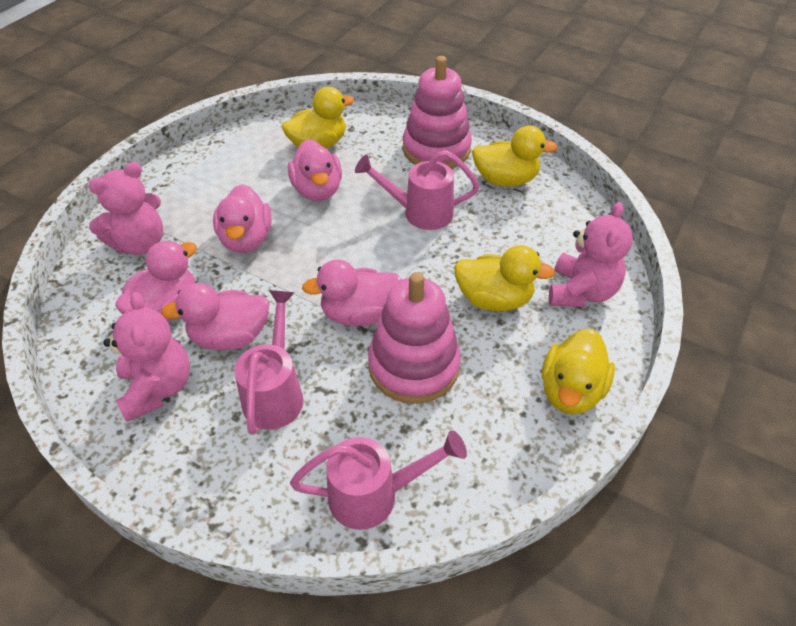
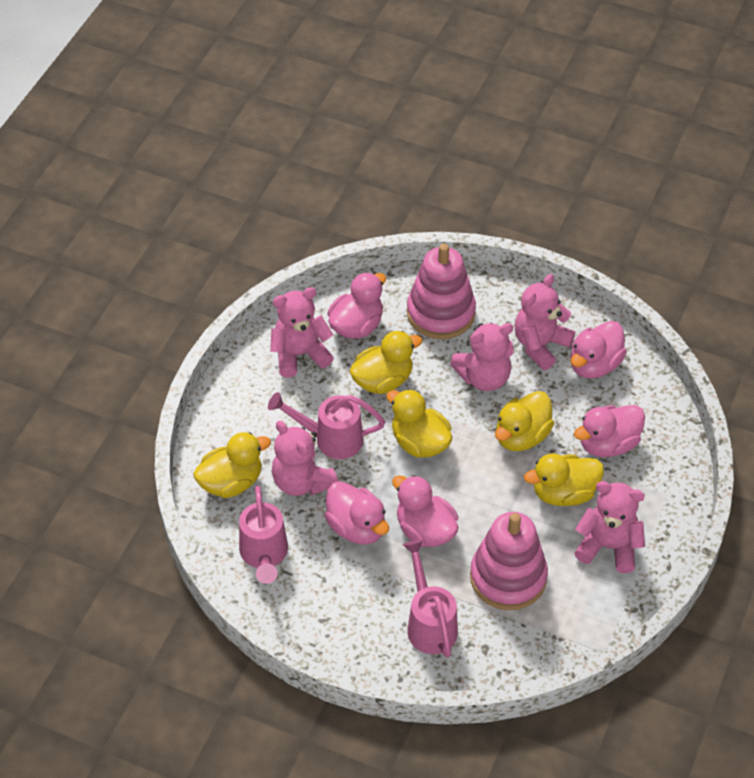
pink teddy bear: [88,162,163,255] [103,292,190,422] [549,202,633,307] = 3 -> [270,287,334,378] [272,421,338,496] [450,323,514,391] [514,274,575,370] [574,481,645,573] = 5
yellow duck: [282,87,354,149] [454,245,555,311] [472,125,558,187] [542,329,615,415] = 4 -> [193,432,271,498] [349,331,422,394] [386,389,452,457] [495,391,554,451] [524,453,604,506] = 5

